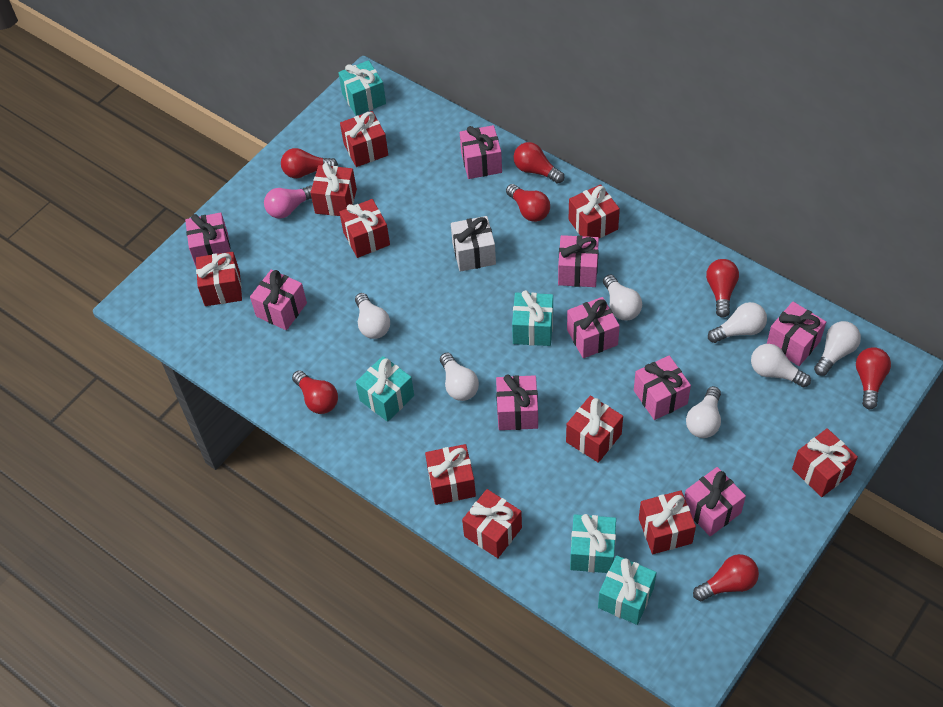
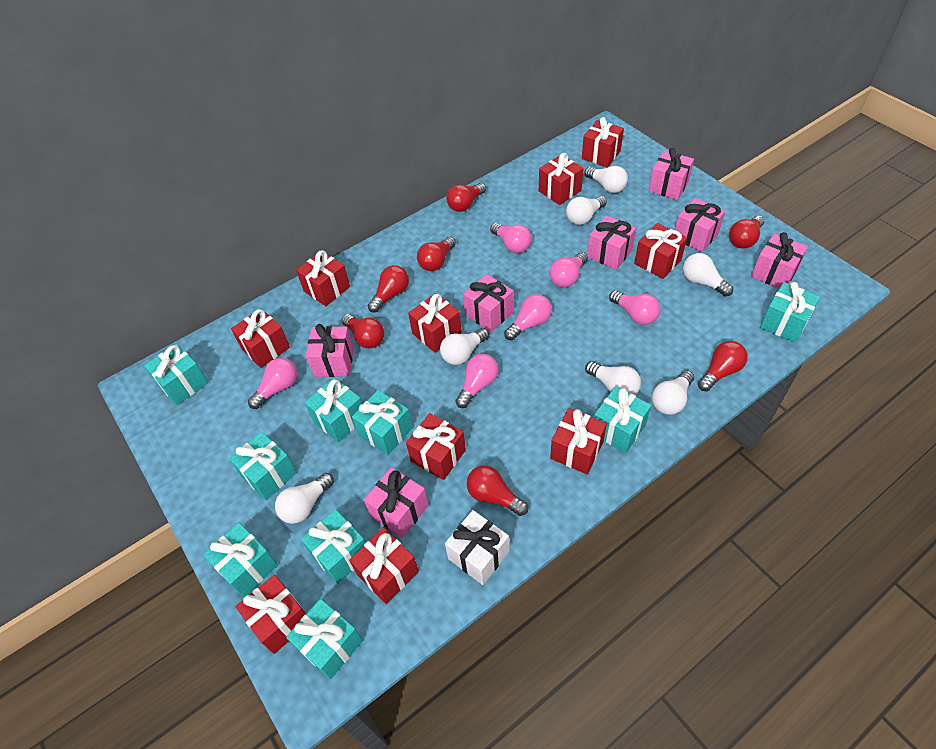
pink gift: [185,212,231,266] [250,269,307,330] [460,125,502,179] [496,375,538,430] [558,235,599,287] [567,297,620,358] [634,355,691,420] [684,467,746,536] [767,302,826,366] = 9 -> [306,324,354,377] [364,467,429,538] [463,274,514,332] [587,215,636,270] [649,148,694,200] [675,198,725,252] [751,232,808,289] = 7
pink light bulb: [264,186,312,218] = 1 -> [248,358,297,409] [455,354,499,408] [490,223,532,253] [504,294,552,340] [550,252,588,288] [609,290,661,325] = 6
turquoise gift: [338,60,386,116] [356,356,414,422] [512,290,553,346] [570,514,616,573] [598,555,657,625] = 5 -> [144,344,208,405] [203,523,278,597] [229,432,297,500] [286,599,363,679] [301,509,366,584] [305,378,362,442] [352,390,413,455] [594,386,651,453] [760,282,820,343] = 9

